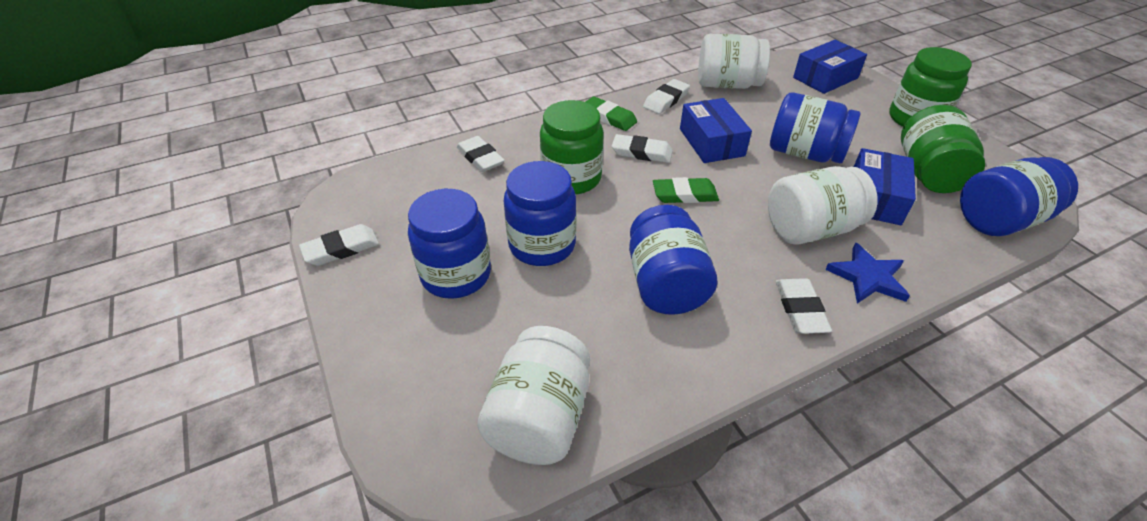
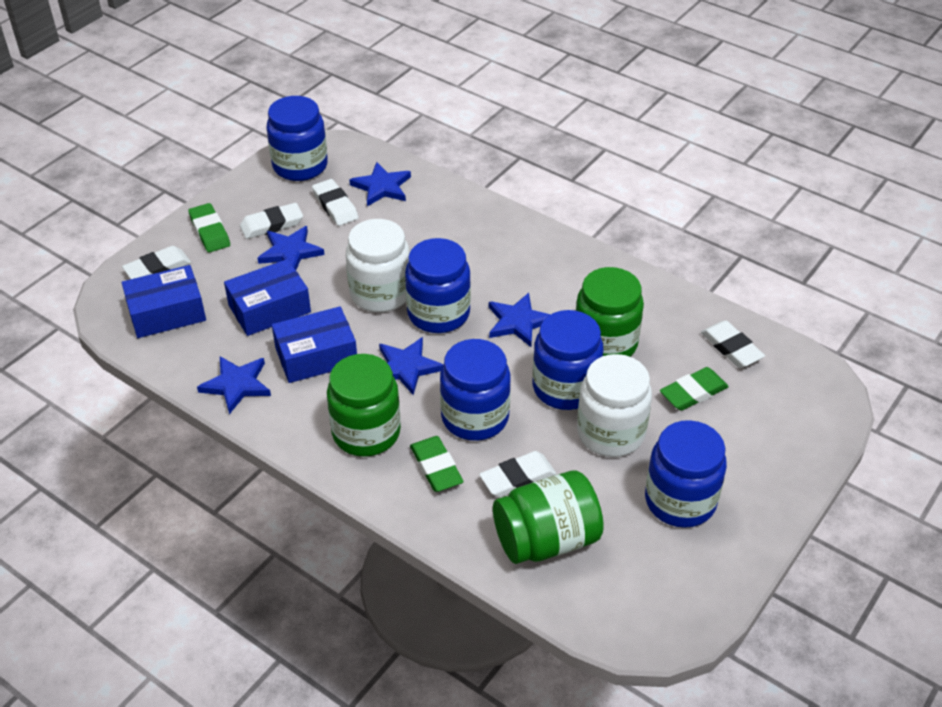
blue star: [825,242,910,304] = 1 -> [197,356,271,414] [257,226,324,270] [349,162,411,206] [379,337,443,395] [489,293,551,347] = 5
green eraser: [586,96,637,131] [653,177,719,203] = 2 -> [188,203,230,253] [410,436,464,492] [660,367,729,411] = 3
white jar: [477,326,590,465] [698,34,770,89] [768,166,878,245] = 3 -> [346,219,410,312] [577,354,652,457] = 2

